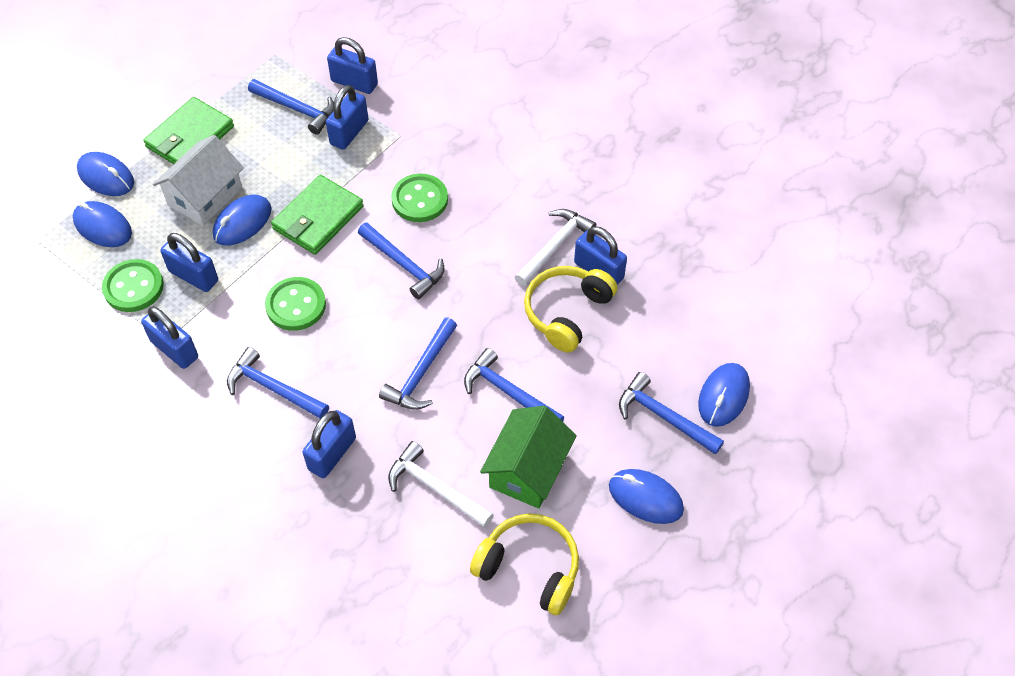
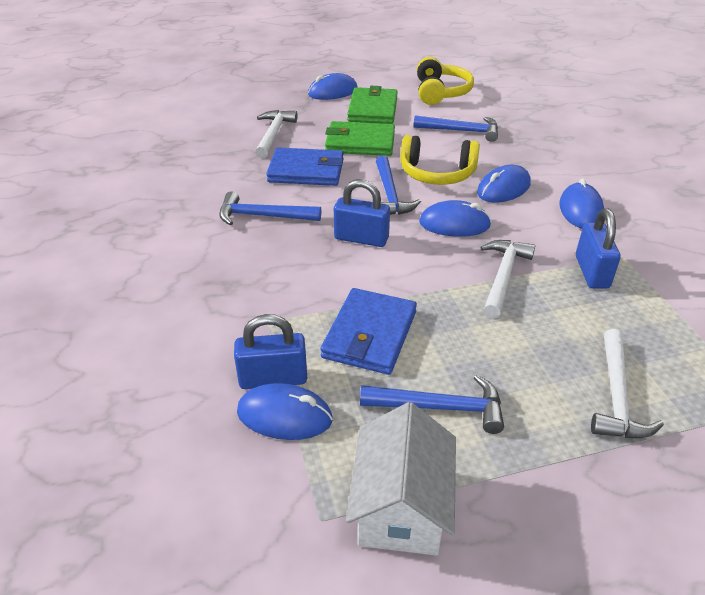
blue hammer: [227,347,329,419] [248,79,334,135] [358,222,445,299] [379,318,457,410] [464,348,564,422] [619,372,724,455] = 6 -> [219,191,321,225] [360,375,504,434] [376,156,421,215] [414,115,498,142] = 4
blue padlock: [141,306,198,369] [160,233,218,292] [303,410,356,478] [326,85,368,150] [327,37,378,94] [574,226,627,285] = 6 -> [234,314,307,389] [334,179,390,247] [576,209,621,289] = 3
blue wallet: none = 0 -> [266,147,344,186] [320,288,417,375] = 2
green button: [102,259,164,312] [265,277,326,331] [391,174,448,222] = 3 -> none = 0
green house: [480,406,577,509] = 1 -> none = 0
white hammer: [388,441,494,528] [515,209,596,286] = 2 -> [255,110,298,158] [480,240,535,319] [591,329,664,438] = 3

